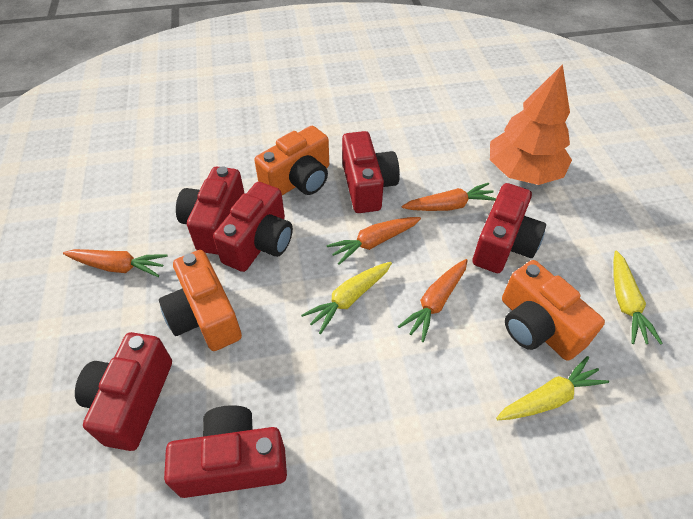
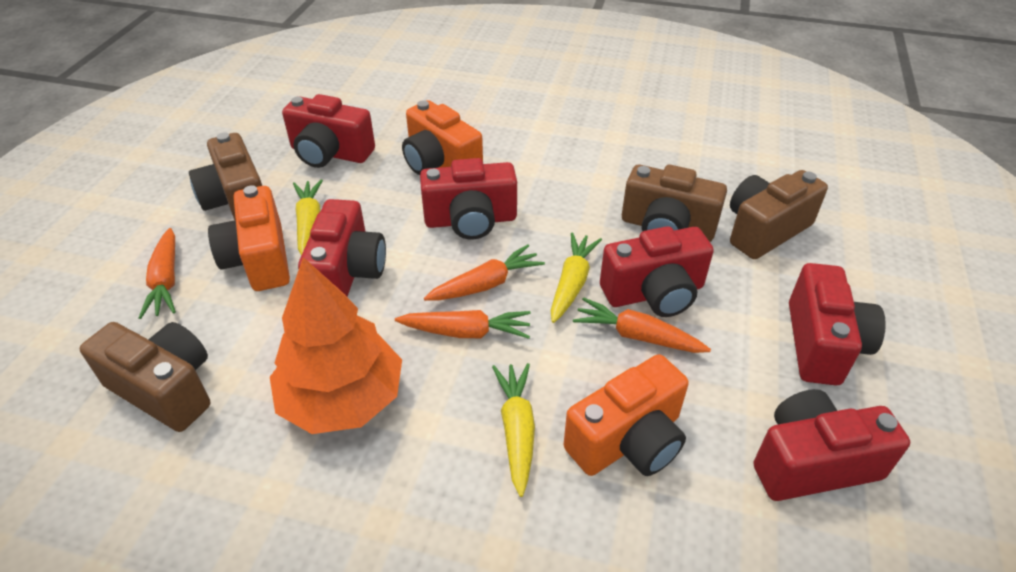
brown camera: none = 0 -> [80,322,210,432] [189,132,262,220] [622,165,727,242] [730,170,828,259] = 4

